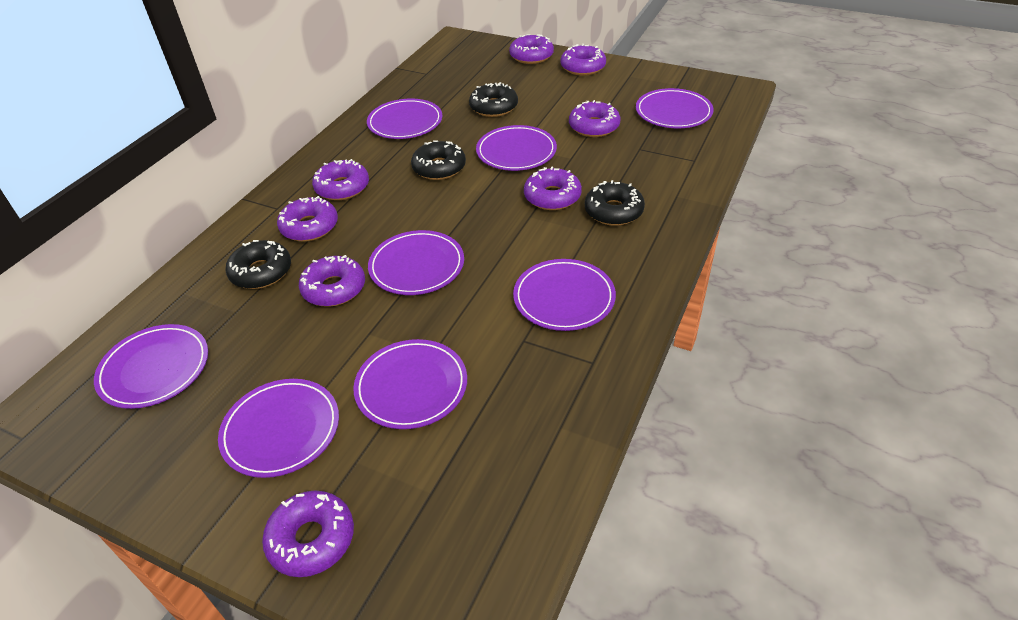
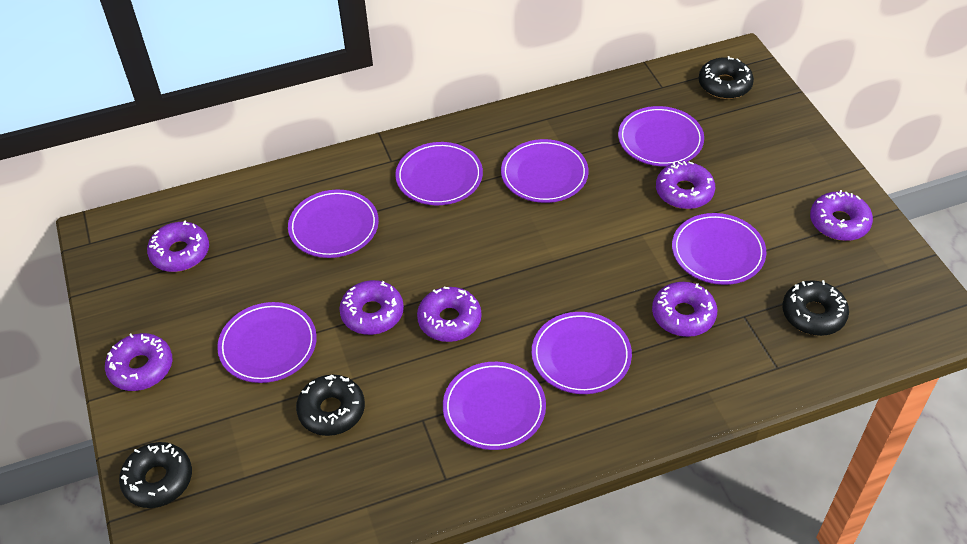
purple donut: [262,491,354,577] [277,196,338,241] [299,255,365,306] [312,159,369,200] [509,34,554,64] [524,167,582,210] [560,44,606,75] [569,100,620,137] = 8 -> [105,333,172,391] [147,220,209,272] [339,280,404,335] [417,287,481,342] [652,282,717,337] [656,161,715,209] [810,190,873,241] = 7

